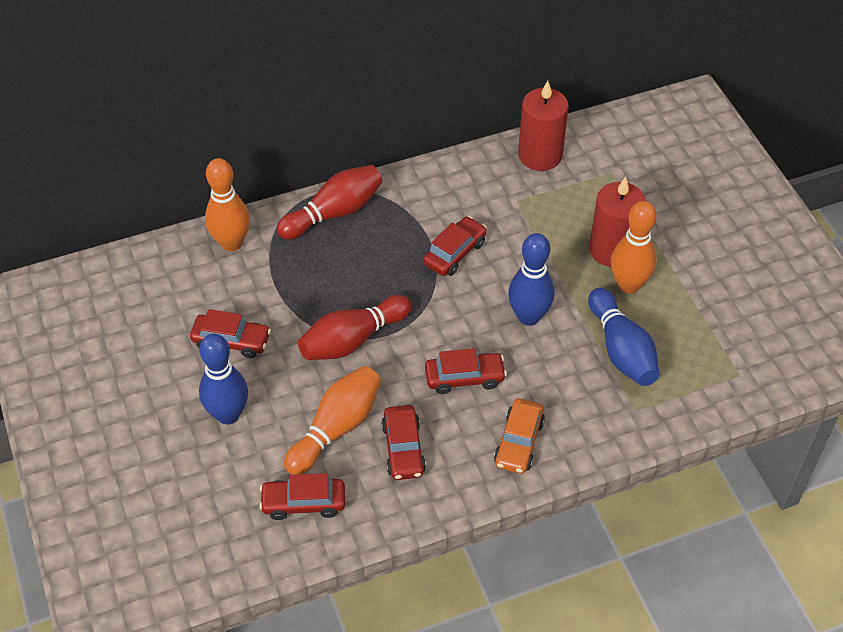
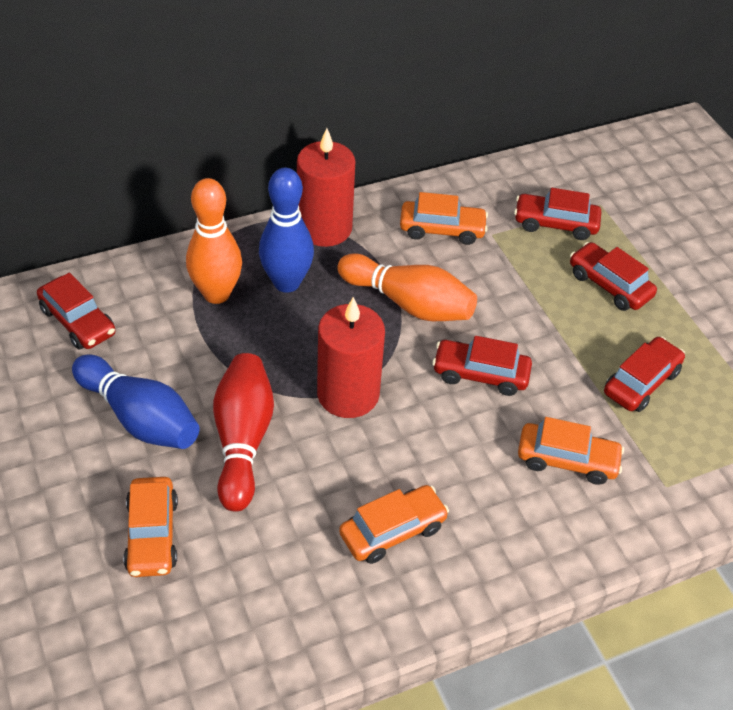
blue bowling pin: [199,334,248,425] [508,233,554,326] [588,288,660,386] = 3 -> [72,354,200,449] [259,168,314,293] = 2
orange bowling pin: [205,158,250,252] [284,366,381,475] [611,201,657,294] = 3 -> [186,178,242,304] [337,253,477,321] = 2
orange car: [494,399,545,474] = 1 -> [123,477,178,577] [339,485,449,564] [400,192,488,245] [518,417,624,485] = 4
red bowling pin: [277,165,383,240] [298,295,412,360] = 2 -> [213,353,274,512] = 1

